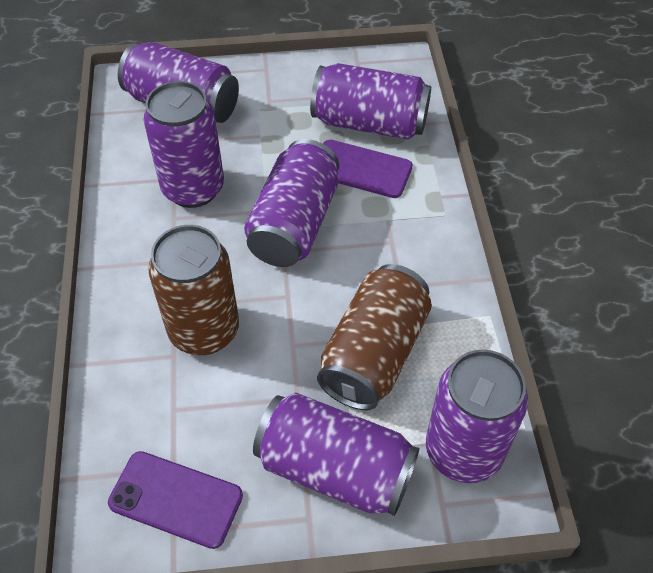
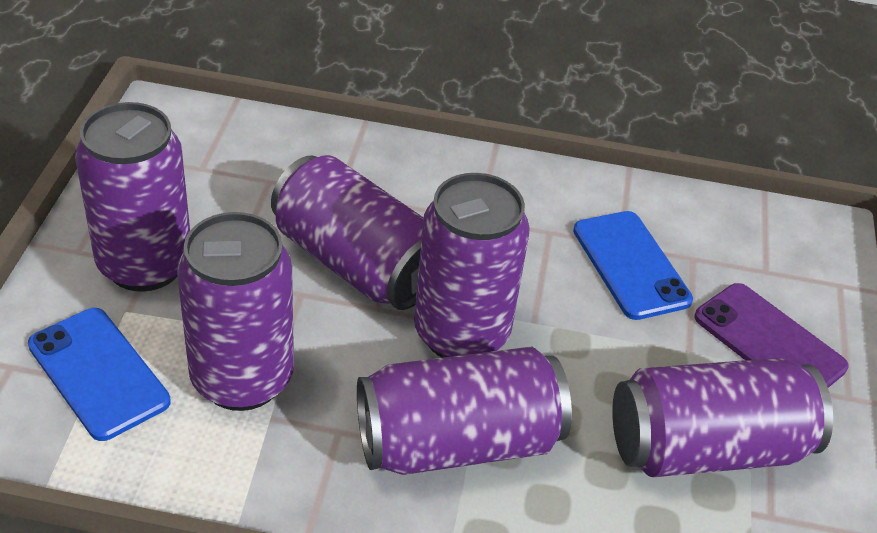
blue phone: none = 0 -> [28,308,171,441] [573,211,693,320] = 2
brown can: [148,225,239,355] [317,264,432,410] = 2 -> none = 0
purple phone: [108,451,243,549] [323,140,413,198] = 2 -> [694,283,849,388] = 1

